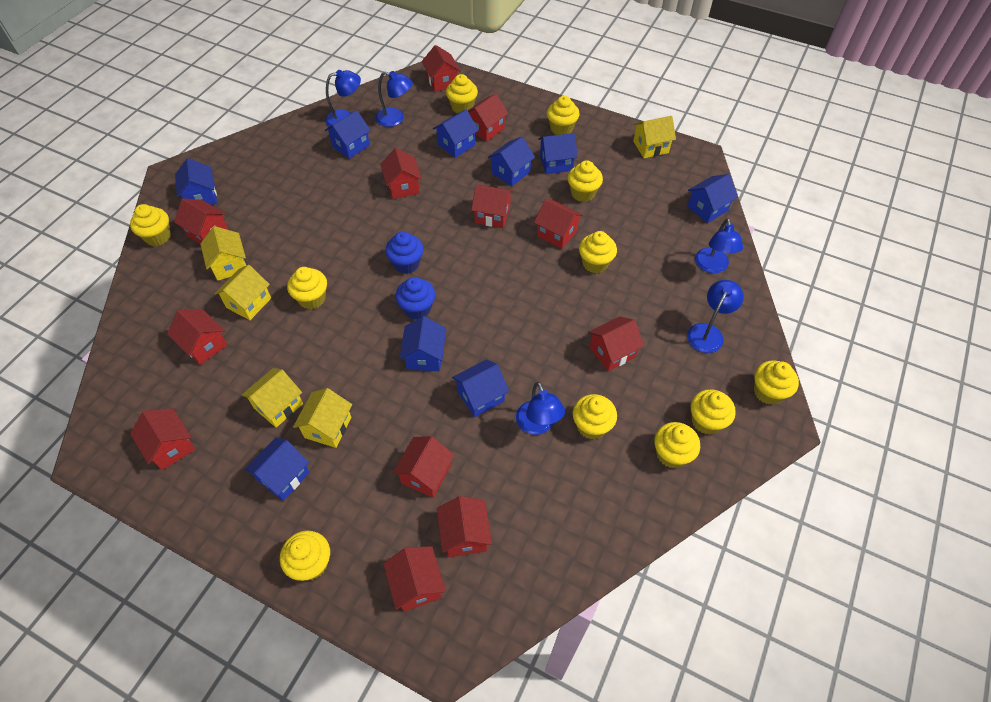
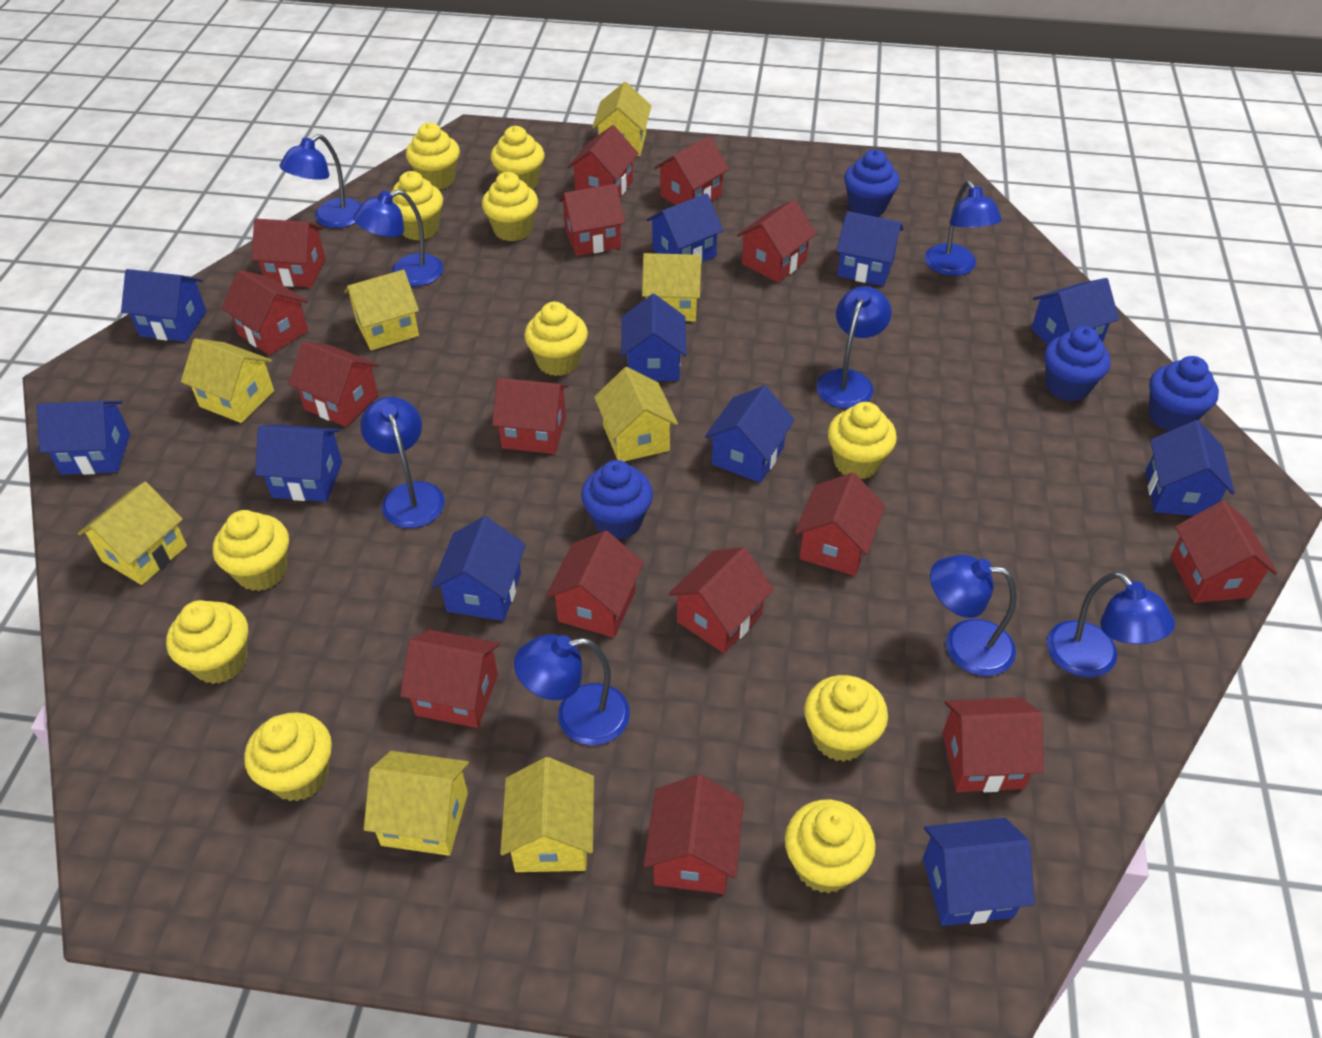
blue cupcake: [385,231,424,274] [396,277,435,320] = 2 -> [581,460,653,540] [844,149,900,217] [1044,326,1111,402] [1148,356,1219,431] = 4
blue house: [175,158,217,205] [244,437,310,501] [325,110,371,159] [400,316,446,371] [433,110,479,158] [452,359,509,417] [488,137,535,186] [538,133,578,174] [687,174,738,223] = 9 -> [36,401,130,475] [121,269,207,342] [255,425,342,502] [431,516,526,621] [621,294,687,381] [646,193,724,263] [705,386,795,483] [836,211,903,286] [923,818,1035,926] [1031,278,1119,345] [1146,420,1235,516] = 11
blue lamp: [325,70,361,128] [375,71,413,127] [516,382,565,435] [687,280,744,353] [695,218,743,273] = 5 -> [279,134,361,228] [353,190,443,286] [360,397,445,528] [514,634,630,745] [816,286,891,408] [925,181,1002,276] [930,555,1017,676] [1047,572,1175,678] = 8
red house: [130,408,195,470] [167,309,227,365] [174,198,228,244] [380,148,422,199] [383,546,446,612] [393,436,454,498] [422,45,461,92] [437,496,492,557] [467,93,508,142] [471,185,513,228] [534,199,583,249] [588,316,644,371] = 12 -> [221,270,308,355] [252,219,326,287] [288,341,379,427] [400,629,500,728] [492,378,569,454] [546,531,644,638] [559,184,625,256] [567,125,639,197] [644,774,744,894] [654,136,729,205] [668,547,774,654] [737,200,816,282] [795,473,885,576] [942,697,1044,792] [1170,501,1277,603] = 15
yellow house: [201,226,246,281] [214,265,271,320] [242,368,303,428] [293,388,352,448] [633,116,676,158] = 5 -> [78,482,187,585] [181,338,274,423] [344,270,419,350] [364,751,469,856] [500,757,594,872] [592,82,651,156] [594,367,678,461] [642,253,702,322] = 8

